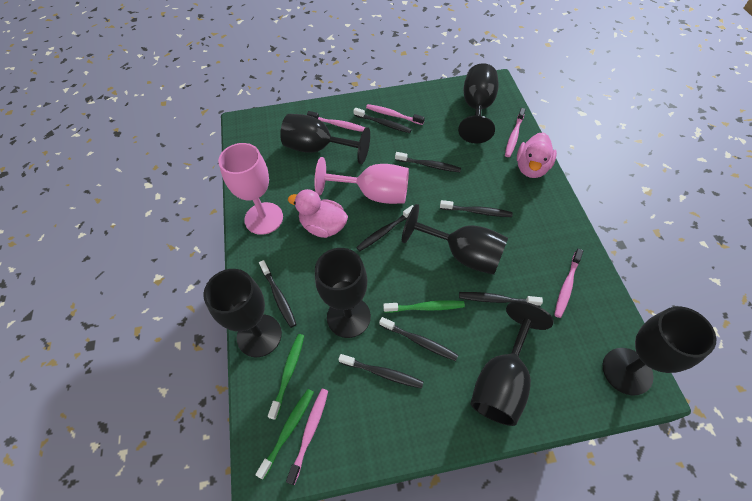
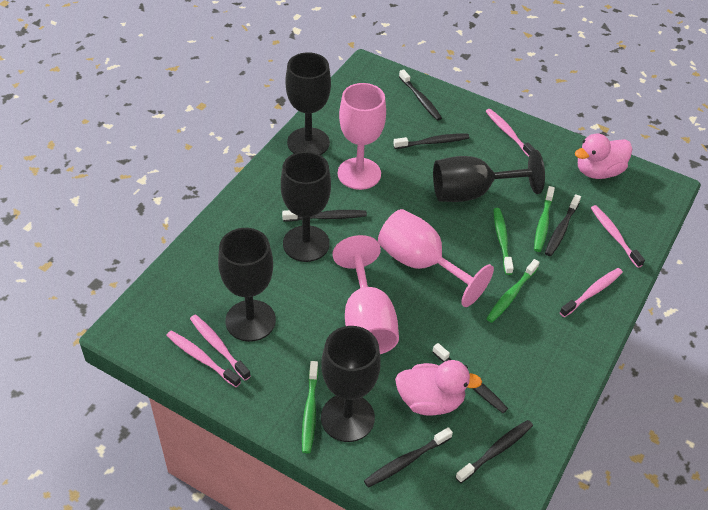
black goblet: [203,269,282,357] [280,114,370,164] [315,248,371,338] [402,204,508,275] [458,63,499,143] [471,301,554,426] [602,306,716,396] = 7 -> [218,228,276,342] [281,151,331,262] [285,52,331,155] [321,326,381,442] [433,150,545,202] = 5
black toothbrush: [259,260,297,328] [338,354,424,389] [353,108,412,133] [356,205,413,251] [379,317,458,361] [395,152,461,172] [440,200,513,217] [459,292,543,306] = 8 -> [282,210,367,222] [364,427,453,488] [393,133,469,149] [399,69,442,121] [433,343,508,413] [456,420,533,483] [545,194,581,256] = 7
green toothbrush: [255,389,314,479] [268,334,304,420] [383,300,465,313] = 3 -> [302,361,318,453] [486,259,540,323] [493,208,514,275] [534,186,555,252] = 4
pink goblet: [218,143,283,235] [315,157,409,204] = 2 -> [333,235,399,354] [338,83,386,190] [378,209,494,307] = 3

